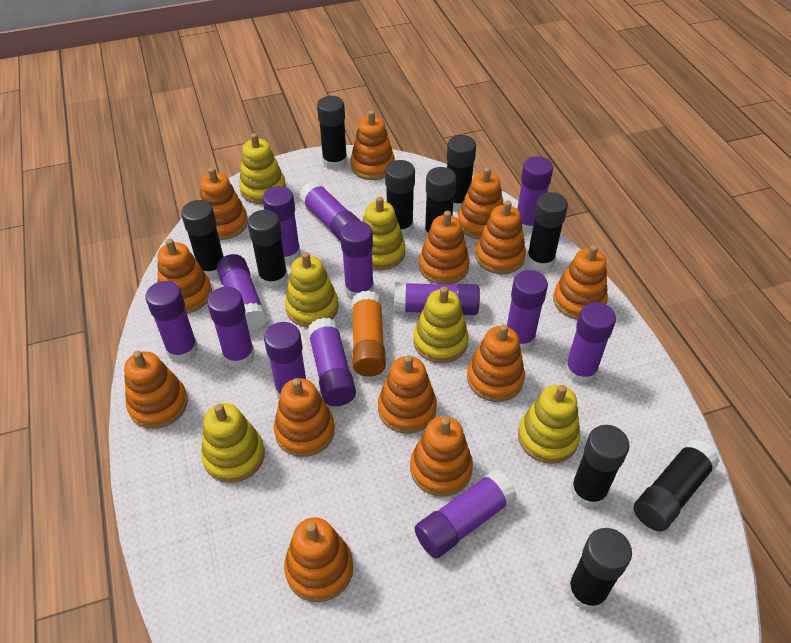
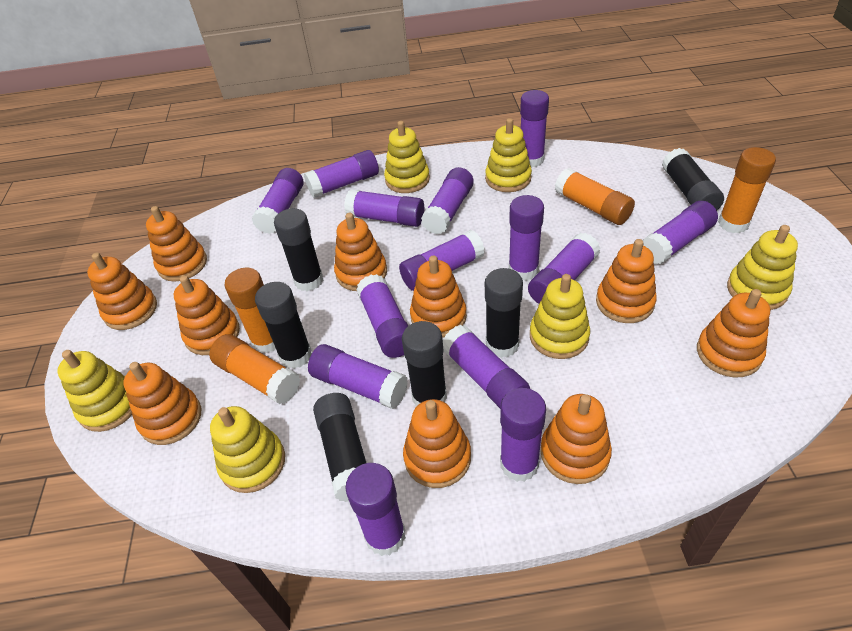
black glue stick: [181,200,224,279] [248,210,288,289] [317,96,347,170] [385,160,415,237] [424,167,456,238] [447,135,476,211] [527,192,568,271] [567,528,632,612] [570,425,630,509] [634,439,720,532] = 10 -> [255,282,312,369] [274,208,323,291] [313,393,366,502] [402,321,447,407] [485,268,523,358] [662,148,724,211] = 6
orange glue stick: [352,290,386,377] = 1 -> [209,334,300,404] [224,268,276,353] [555,168,635,225] [718,147,776,233] = 4
orange stacking toy: [124,351,188,429] [158,239,212,313] [200,167,248,240] [274,378,335,457] [284,517,353,602] [350,110,395,180] [378,355,437,434] [410,416,473,496] [419,211,470,285] [458,167,504,239] [467,324,525,402] [475,200,526,274] [553,245,608,320] = 13 -> [87,253,157,330] [123,362,201,445] [146,206,207,282] [174,275,240,355] [334,213,387,291] [403,399,471,488] [410,255,467,338] [540,394,612,484] [596,239,657,323] [697,289,770,377] = 10
purple glue stick: [145,281,198,362] [207,287,255,368] [217,254,267,332] [262,186,301,264] [264,322,306,399] [299,181,360,241] [307,318,356,406] [340,221,374,299] [394,282,480,315] [415,469,517,558] [507,270,548,351] [517,156,553,233] [565,302,616,384] = 13 -> [252,168,303,234] [304,150,379,198] [308,344,408,409] [344,189,424,227] [345,463,406,556] [356,274,408,358] [399,230,485,291] [421,167,474,234] [443,325,530,409] [500,388,546,482] [509,195,544,281] [520,90,549,168] [528,233,600,304] [643,201,718,265] = 14

